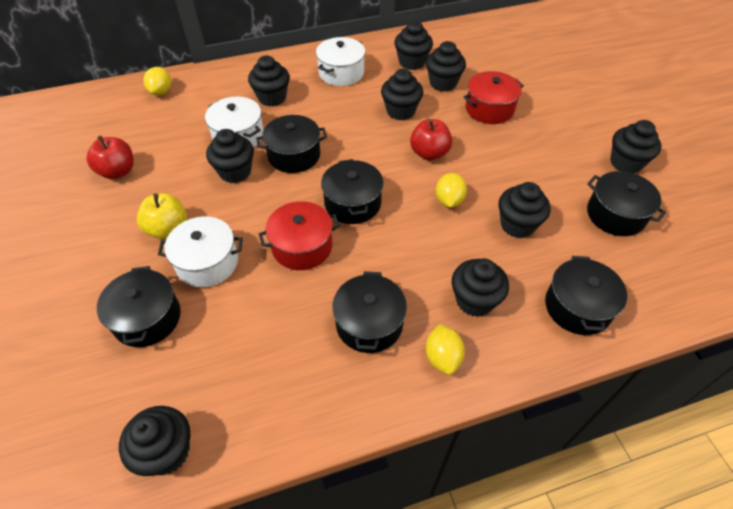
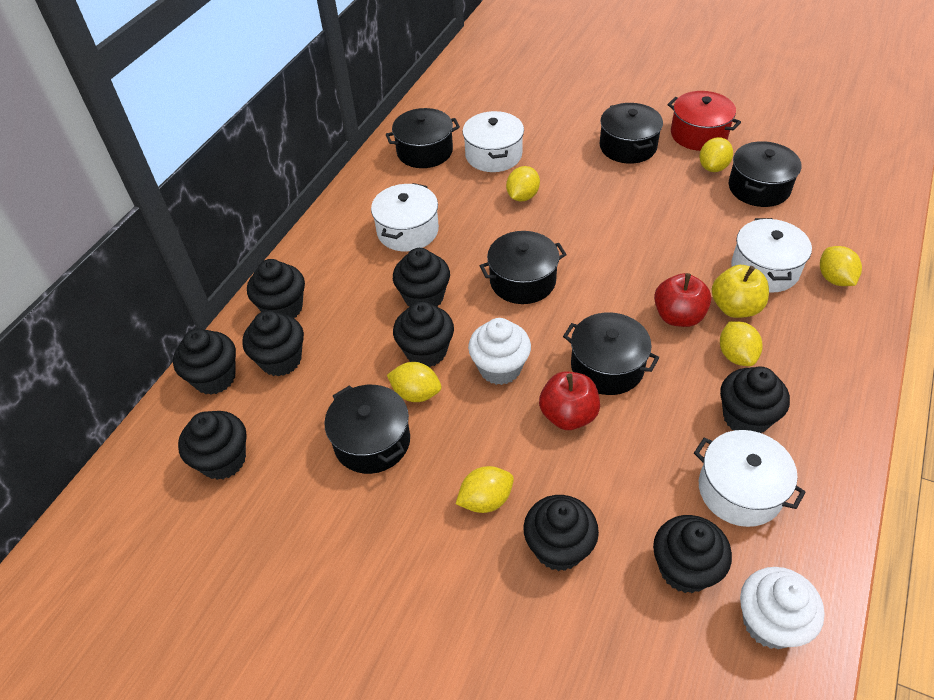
red pot: [259,201,340,270] [463,71,524,124] = 2 -> [667,91,741,151] = 1
white cupcake: none = 0 -> [468,318,531,385] [740,567,825,649] = 2
white pot: [158,216,243,287] [205,97,264,148] [316,37,365,86] = 3 -> [371,183,439,251] [463,111,524,172] [694,430,806,527] [731,218,812,293] = 4
yellow lemon: [143,67,171,95] [426,324,465,375] [436,173,467,207] = 3 -> [387,362,441,402] [456,466,514,513] [506,166,540,201] [699,137,733,172] [720,321,763,366] [820,246,862,286] = 6

